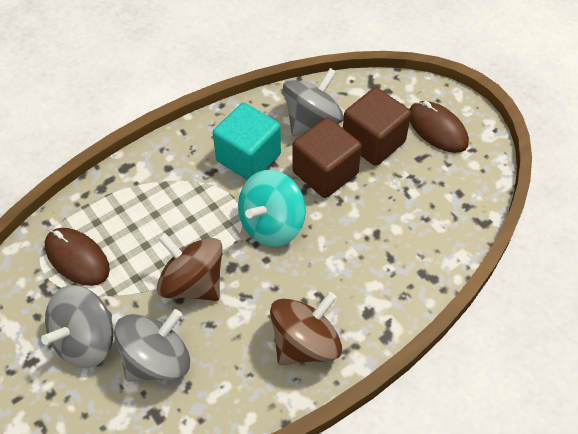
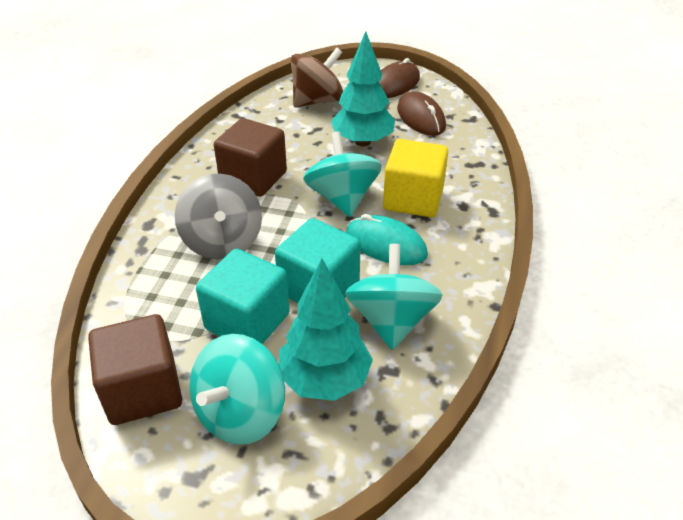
brown spinning top: [157,233,222,301] [270,292,342,365] = 2 -> [291,48,343,108] = 1
grey spinning top: [41,285,113,368] [114,309,190,382] [283,68,344,136] = 3 -> [175,174,262,260] = 1
turquoise cube: [213,103,281,180] = 1 -> [196,249,290,344] [275,218,361,303] = 2
turquoise mouse: none = 0 -> [346,214,428,265] = 1
turquoise spinning top: [238,170,306,247] = 1 -> [189,334,285,445] [303,131,382,217] [345,244,442,350] = 3
turquoise tree: none = 0 -> [279,258,373,401] [331,31,395,147] = 2
yellow cube: none = 0 -> [383,139,448,217] = 1

